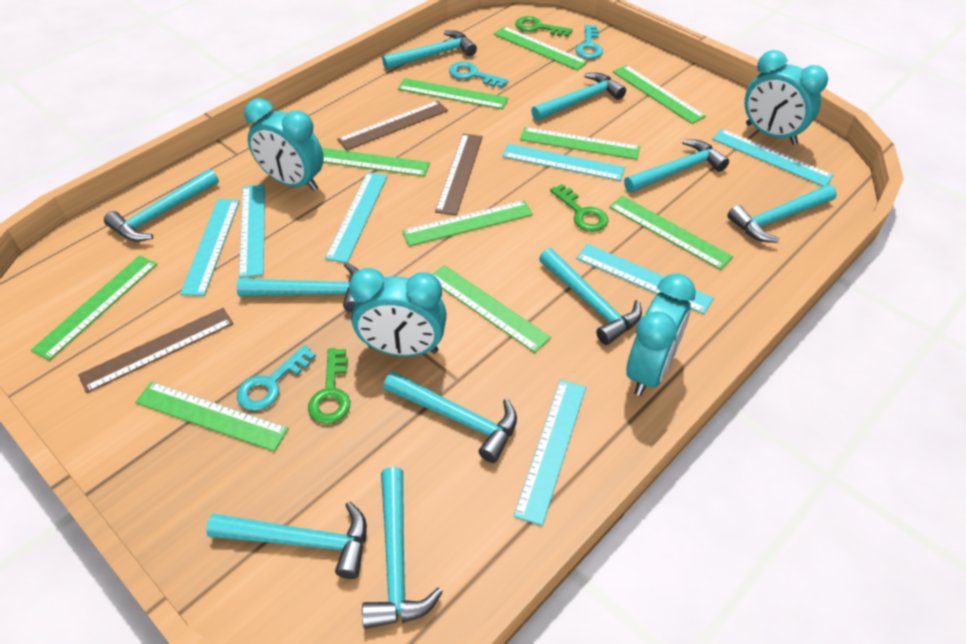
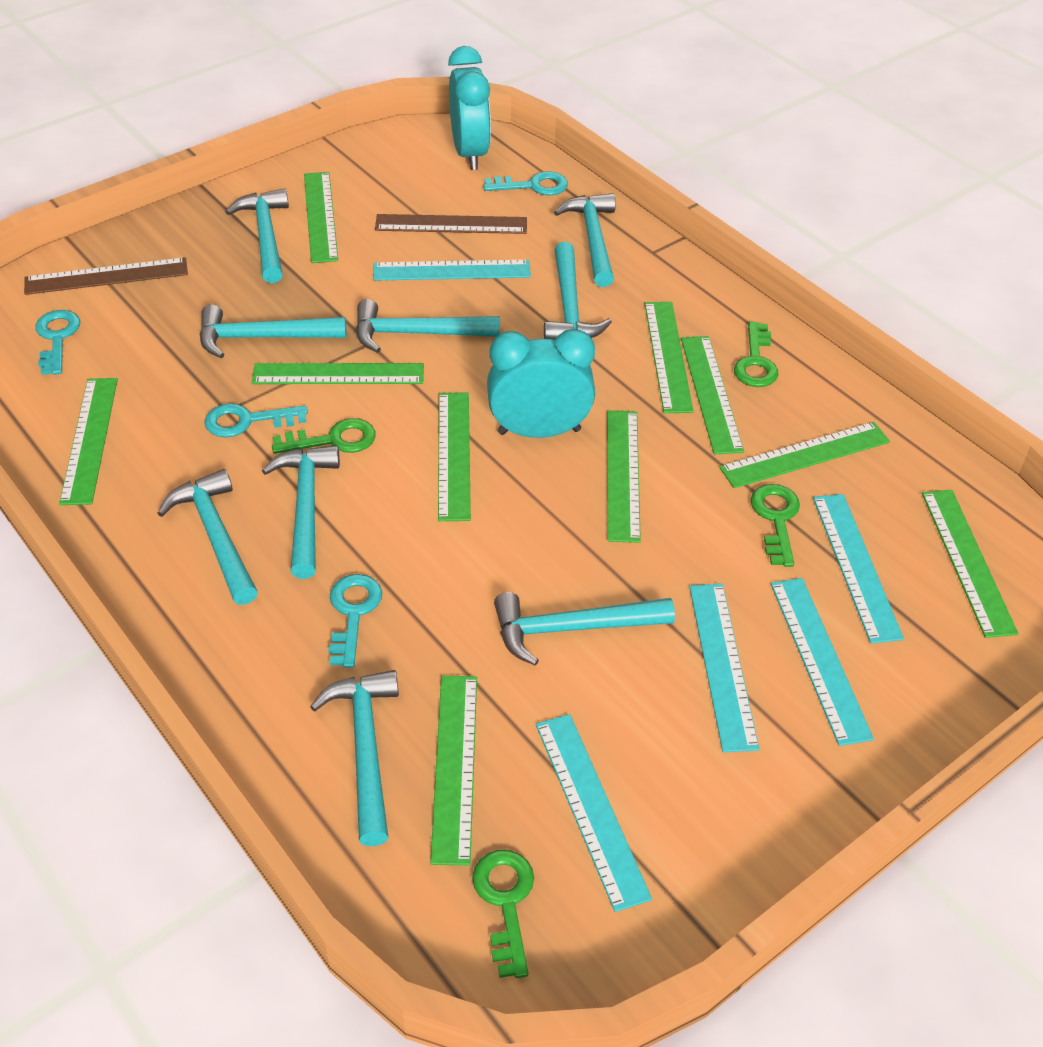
brown ruler: [78,308,233,393] [337,101,448,150] [435,134,483,215] = 3 -> [24,257,188,295] [375,214,527,234] = 2
green key: [308,348,350,424] [515,16,573,37] [550,184,608,232] = 3 -> [272,418,376,454] [472,850,534,978] [734,321,779,387] [751,484,800,567] = 4
turquoise clock: [244,99,324,191] [349,268,447,357] [626,273,696,396] [745,50,828,145] = 4 -> [448,46,491,170] [487,329,595,438] = 2
turquoise hammer: [104,169,219,242] [206,501,367,579] [237,262,359,312] [362,467,443,629] [382,30,477,70] [383,371,517,463] [531,73,626,121] [539,248,642,345] [624,139,729,193] [727,185,837,243] = 10 -> [157,469,258,605] [200,305,346,358] [225,189,289,283] [262,445,340,579] [310,670,399,847] [356,299,500,353] [494,592,675,666] [544,242,612,340] [554,193,616,287] = 9
turquoise key: [237,345,316,411] [449,62,508,88] [575,25,603,59] = 3 -> [35,310,80,375] [204,403,308,437] [328,574,382,668] [483,171,568,195] = 4
turquoise ruler: [180,199,240,296] [239,184,265,278] [325,172,388,263] [502,144,625,181] [514,380,586,526] [576,244,714,314] [712,129,834,186] = 7 -> [373,260,531,281] [536,714,652,912] [689,584,759,752] [771,578,874,746] [813,494,904,644] = 5

